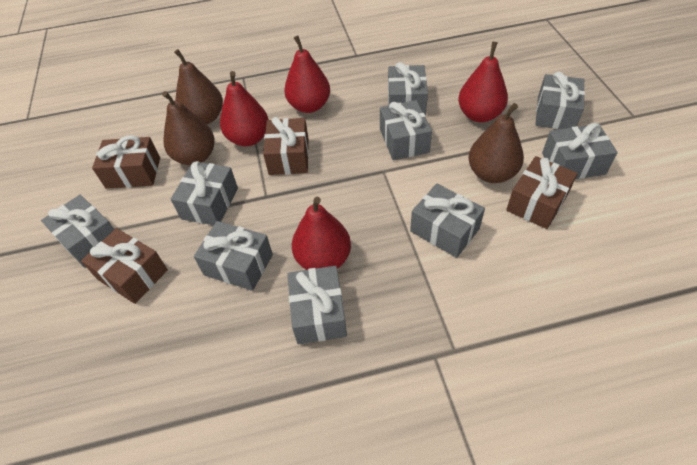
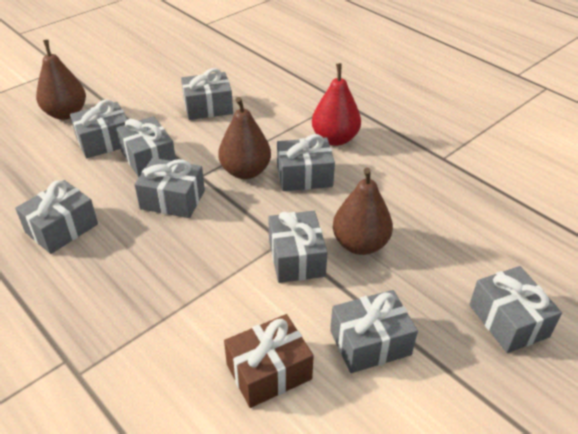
brown gift: [81,228,168,304] [92,135,160,189] [263,117,309,175] [506,156,578,229] = 4 -> [224,314,314,408] = 1
red pear: [220,71,269,146] [284,36,330,113] [292,197,351,270] [458,42,508,122] = 4 -> [312,63,361,146] = 1

